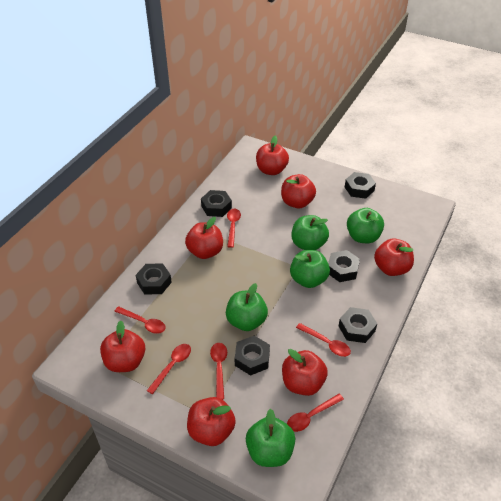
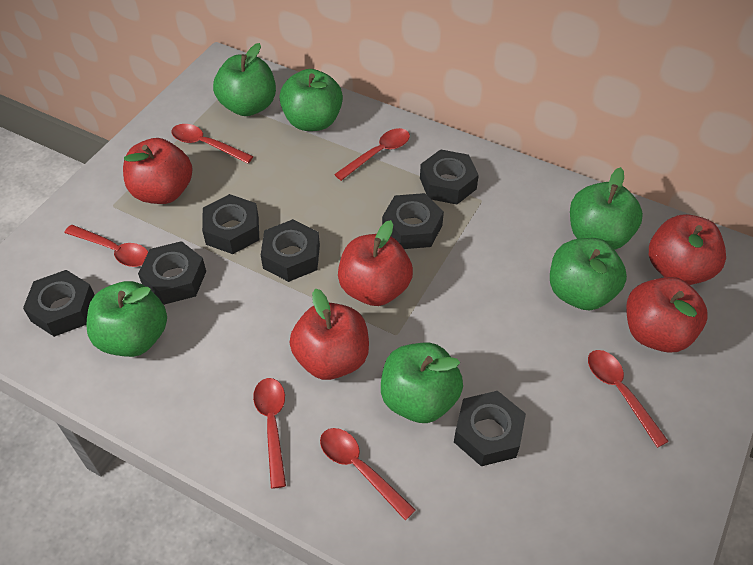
black nut: [136,263,172,295] [201,190,232,217] [234,336,270,376] [328,250,360,282] [339,307,377,343] [345,172,376,199] = 6 -> [23,270,95,337] [138,241,206,305] [202,194,259,254] [261,219,320,282] [382,193,444,249] [420,149,479,204] [454,391,526,466] = 7
green apple: [226,283,268,331] [246,409,295,467] [290,250,330,288] [292,215,329,250] [347,208,384,243] = 5 -> [86,281,167,357] [213,43,276,116] [279,69,343,131] [381,343,463,423] [550,238,627,310] [570,167,643,250] = 6
red apple: [100,320,145,372] [185,217,223,259] [187,397,236,446] [256,135,289,175] [281,174,316,208] [282,349,328,396] [374,238,414,276] = 7 -> [123,138,192,204] [289,289,369,380] [338,220,413,306] [626,277,708,352] [649,214,726,285] = 5

